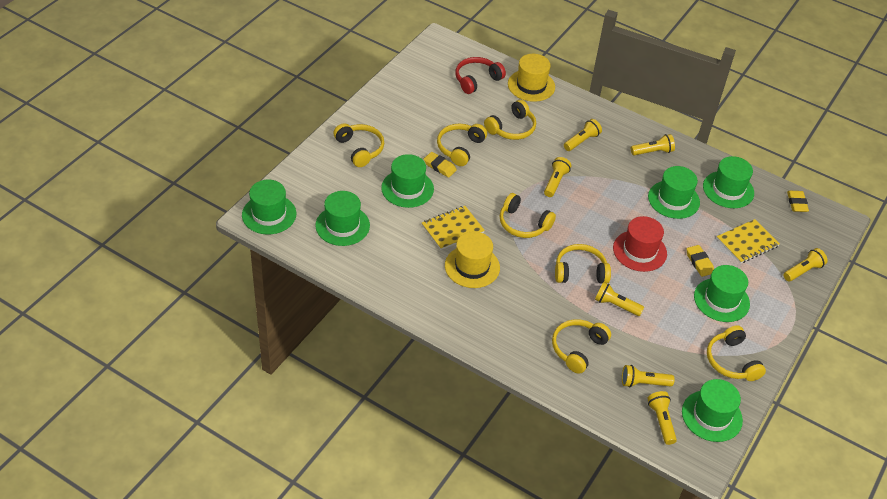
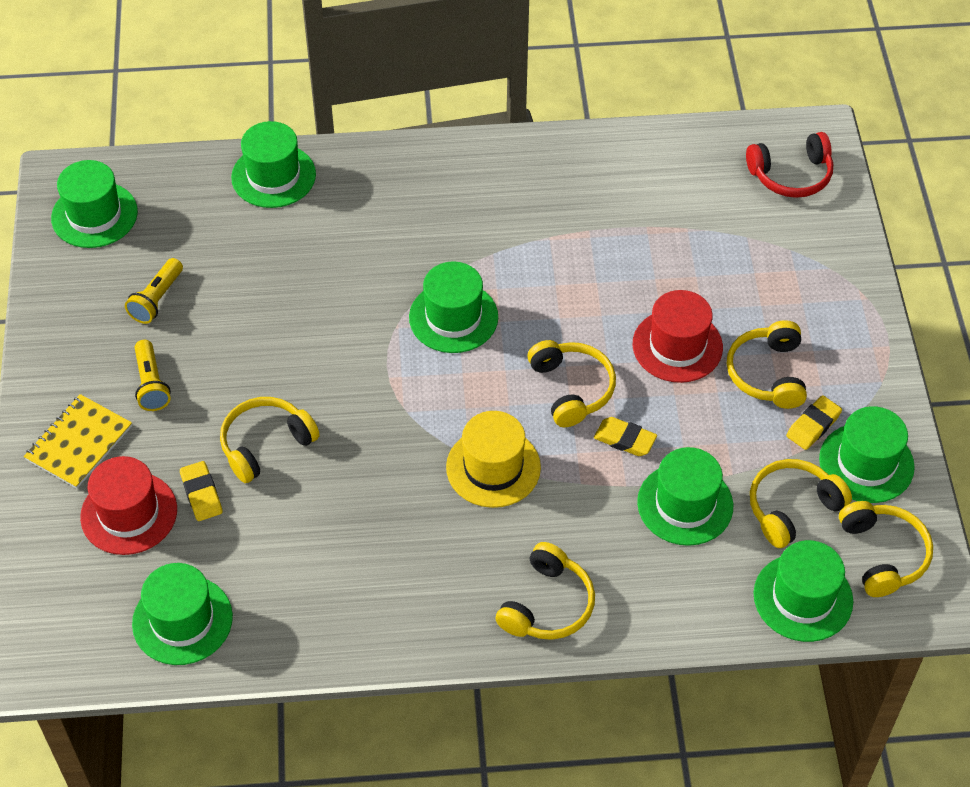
red hat: [613,216,667,272] = 1 -> [80,456,177,555] [632,290,723,383] = 2
yellow flashlight: [544,157,571,197] [564,119,602,151] [595,282,644,316] [622,365,675,388] [631,134,675,155] [647,391,677,445] [784,248,828,282] = 7 -> [125,258,183,324] [135,340,171,411] = 2
yellow hat: [445,231,500,288] [508,54,555,102] = 2 -> [446,411,541,508] = 1
yellow headphones: [333,123,384,167] [437,124,487,166] [484,100,536,140] [500,193,556,238] [552,319,611,374] [555,244,611,283] [707,325,766,381] = 7 -> [220,397,320,483] [496,542,595,640] [527,340,616,427] [727,320,807,409] [750,459,852,548] [839,501,933,597] = 6
yellow notebook: [422,206,485,250] [716,219,780,264] = 2 -> [24,394,132,489] = 1

